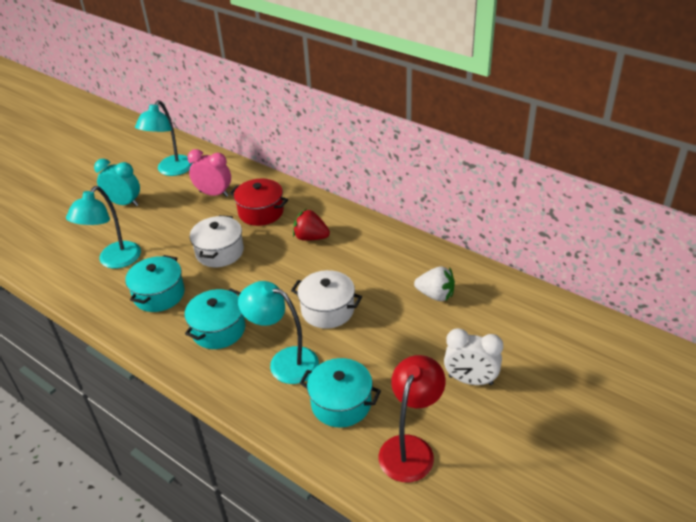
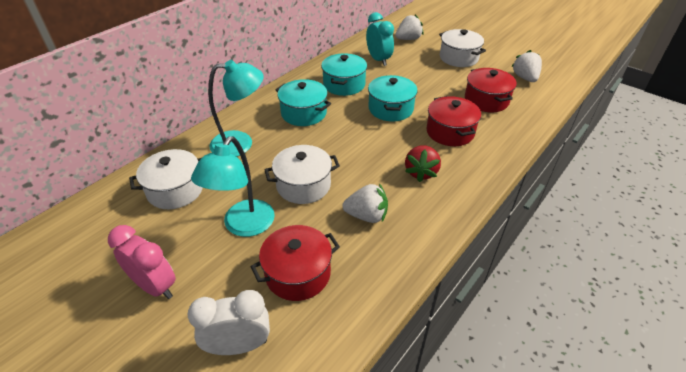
red lamp: [379,355,446,482] = 1 -> none = 0
red pot: [230,178,288,226] = 1 -> [251,225,340,301] [426,96,481,146] [465,68,517,112] = 3
turquoise lamp: [66,186,141,269] [135,100,193,176] [238,281,319,384] = 3 -> [191,136,275,237] [208,60,264,157] = 2
white pot: [190,215,244,267] [291,270,362,329] = 2 -> [129,149,203,209] [264,145,340,204] [439,29,486,67] = 3
white strawberry: [414,267,455,301] = 1 -> [342,183,388,223] [395,15,423,40] [511,50,542,82] = 3

